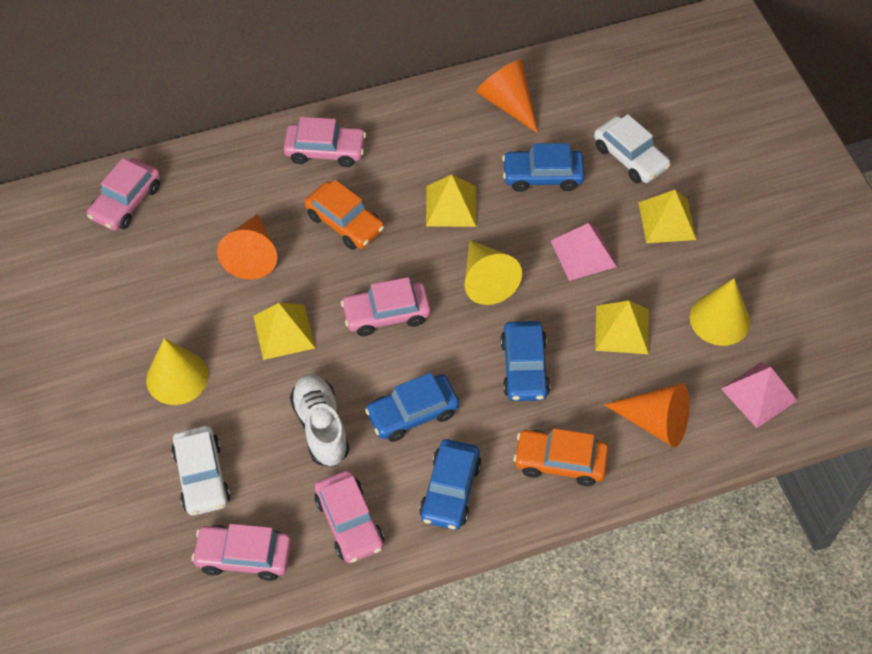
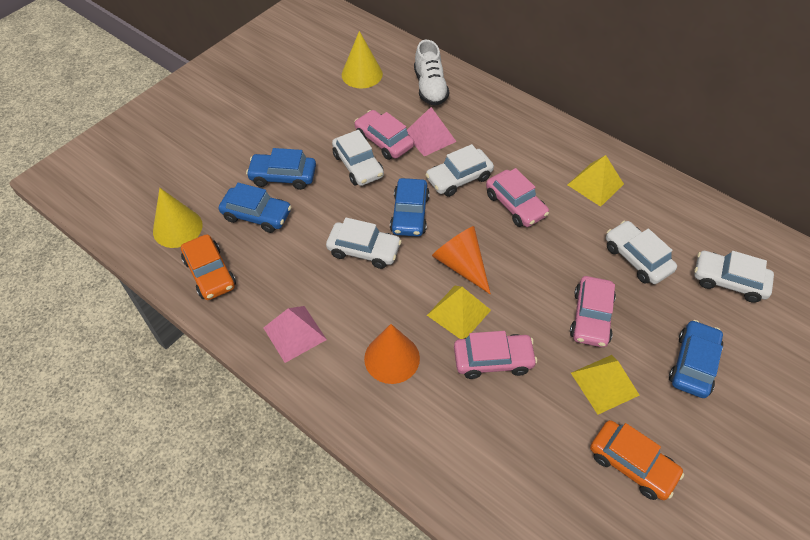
orange cone: [217,214,277,280] [476,60,538,133] [604,383,689,447] = 3 -> [364,324,420,384] [432,226,491,294] = 2
pink car: [87,158,160,231] [191,524,292,581] [284,117,366,167] [315,470,384,563] [341,277,431,336] = 5 -> [354,110,414,160] [454,331,537,379] [486,168,549,227] [570,276,616,347] = 4
white car: [171,426,230,516] [594,114,671,183] = 2 -> [326,217,402,269] [332,130,384,186] [425,144,494,197] [606,221,677,284] [694,251,774,303] = 5
yellow cone: [146,338,209,405] [465,240,522,305] [690,278,750,346] = 3 -> [153,188,203,248] [342,31,383,88] = 2
yellow pyramid: [253,303,315,360] [426,174,476,227] [595,301,649,354] [639,190,696,243] = 4 -> [427,286,491,339] [567,155,624,207] [571,355,640,415] = 3

